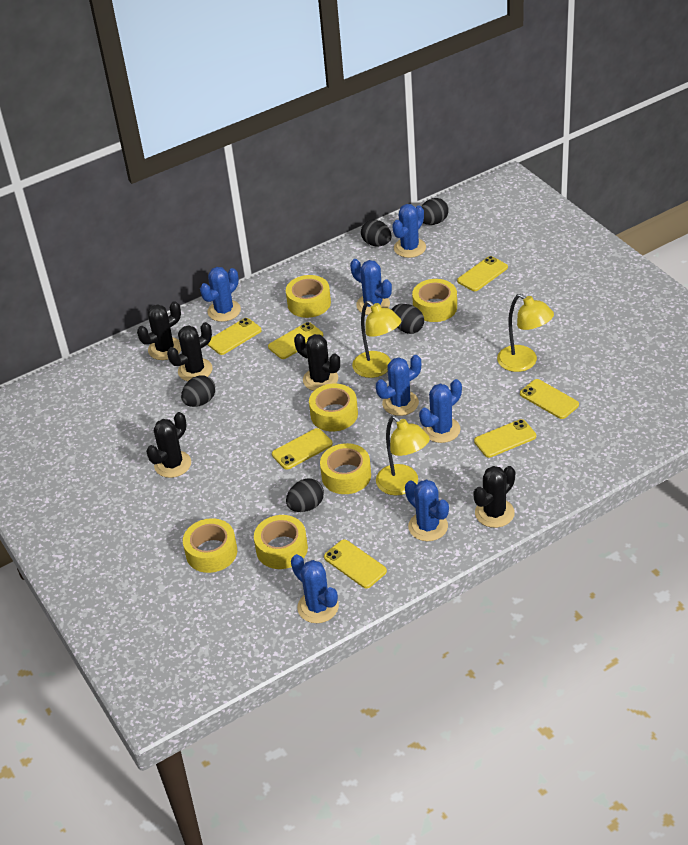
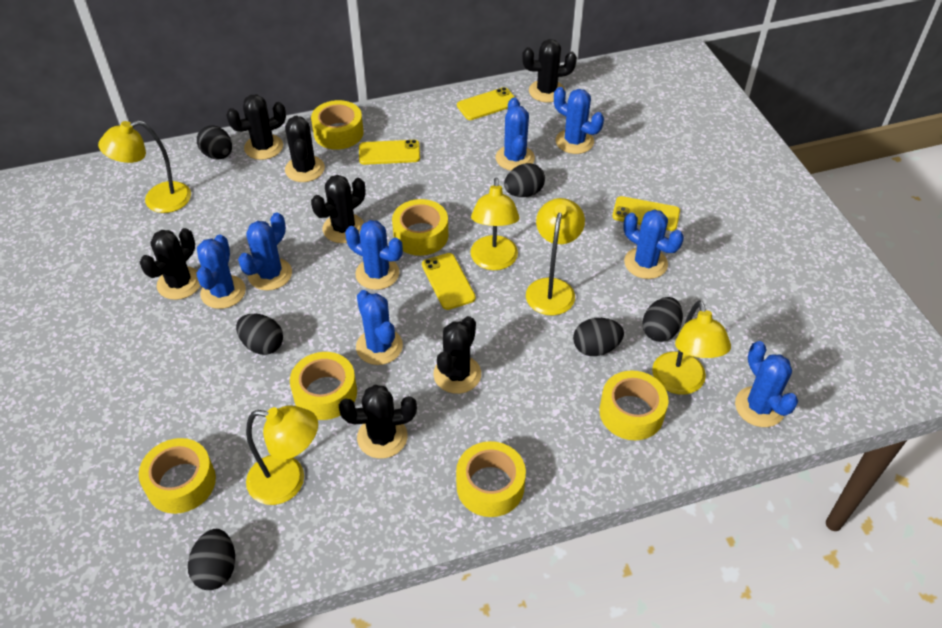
black cactus: [137,301,181,360] [146,412,191,478] [167,322,213,381] [294,334,340,391] [473,466,515,528] = 5 -> [140,228,200,300] [226,94,286,160] [285,116,325,182] [311,175,365,243] [339,385,417,459] [433,316,481,394] [522,39,577,102] = 7
black egg: [181,376,215,407] [286,478,324,512] [361,220,392,247] [392,304,424,334] [421,198,448,225] = 5 -> [188,529,235,590] [197,125,232,159] [236,314,283,355] [504,163,545,197] [573,318,624,356] [642,297,683,342] = 6
blue cactus: [200,267,241,322] [291,554,339,623] [350,259,392,315] [376,355,421,416] [392,204,426,258] [405,479,449,541] [419,379,462,443] = 7 -> [197,234,246,309] [238,212,292,291] [345,220,403,290] [356,290,403,365] [496,97,535,171] [554,87,604,154] [624,209,684,279] [735,341,798,427] = 8
yellow lamp: [352,301,401,378] [376,416,430,495] [497,294,554,372] = 3 -> [98,120,191,213] [246,405,318,505] [470,178,520,270] [526,198,585,316] [652,300,731,395] = 5
yellow phone: [207,318,262,355] [268,322,323,359] [272,428,333,470] [324,539,387,588] [457,256,508,291] [474,419,536,458] [520,379,579,419] = 7 -> [359,140,420,165] [422,253,476,310] [457,87,515,120] [612,196,680,231] = 4

